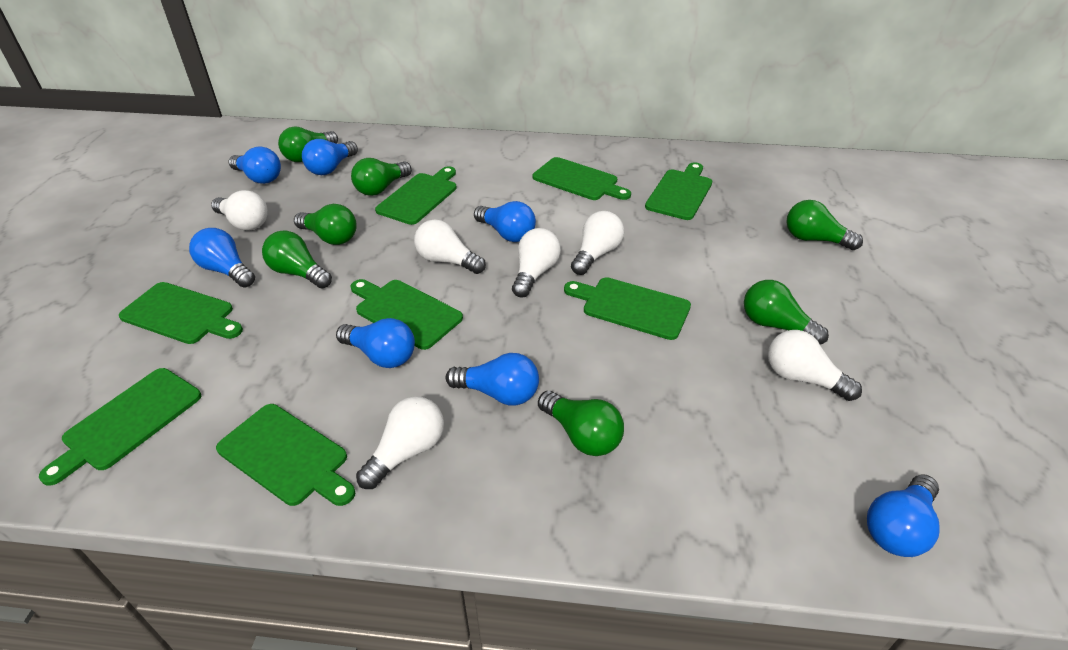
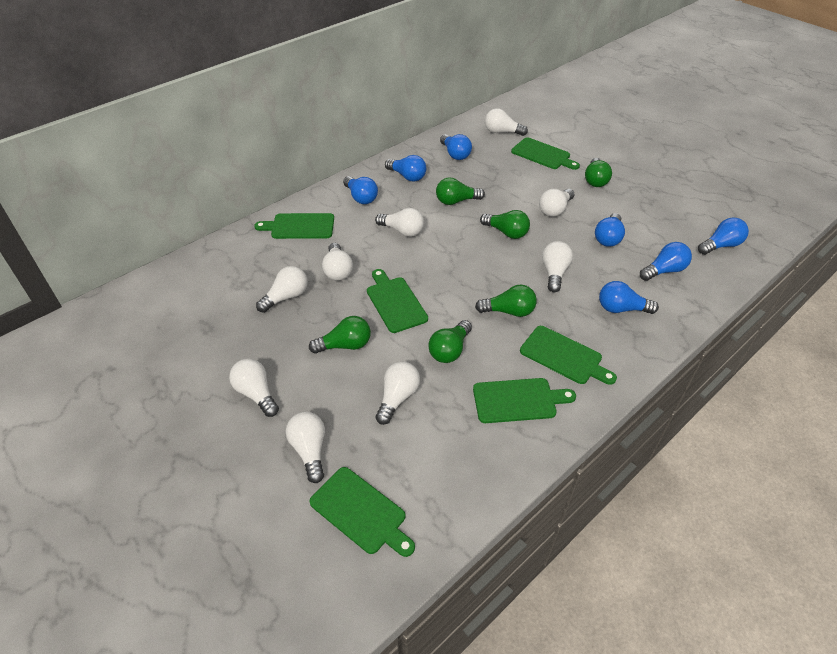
green cutting board: [39,368,201,486] [119,282,243,344] [216,404,355,506] [350,279,463,350] [375,166,457,225] [533,157,631,200] [564,277,691,340] [645,162,712,220] = 8 -> [254,213,334,239] [309,467,415,557] [367,269,428,333] [473,378,576,423] [511,137,580,170] [520,326,617,385] = 6
green light bulb: [262,231,332,289] [278,126,338,162] [294,204,357,245] [351,158,412,196] [538,391,624,456] [744,280,829,345] [786,200,863,250] = 7 -> [309,316,371,354] [428,320,472,363] [436,178,485,205] [475,285,537,317] [480,210,530,239] [585,158,612,187] = 6
white light bulb: [211,190,268,231] [356,396,444,489] [414,219,486,274] [512,228,561,297] [571,211,624,275] [768,330,862,401] = 6 -> [229,359,279,417] [256,266,308,313] [286,412,325,483] [322,243,353,281] [375,208,424,237] [376,361,420,425] [485,108,528,136] [539,189,574,217] [542,241,573,292] = 9

